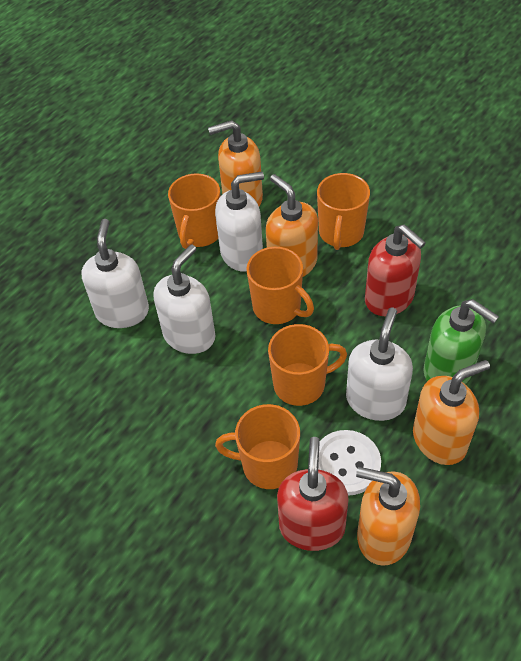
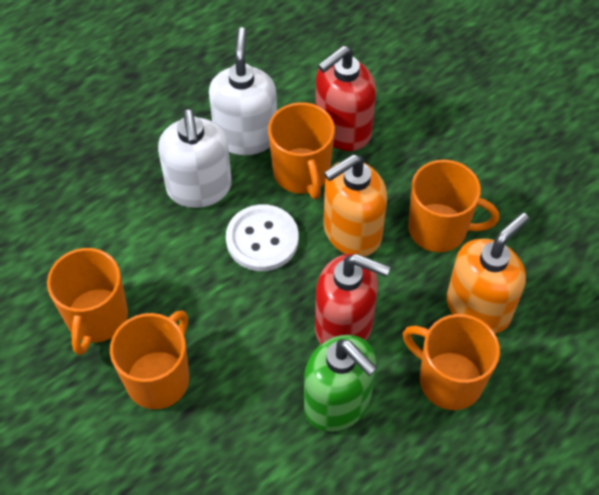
orange soap dispenser: [208,120,263,206] [266,174,318,277] [356,467,420,566] [413,360,490,465] = 4 -> [323,154,387,257] [447,213,529,334] = 2
white soap dispenser: [82,219,149,328] [154,244,216,354] [215,172,264,272] [346,308,413,421] = 4 -> [158,109,232,208] [209,27,277,155] = 2

